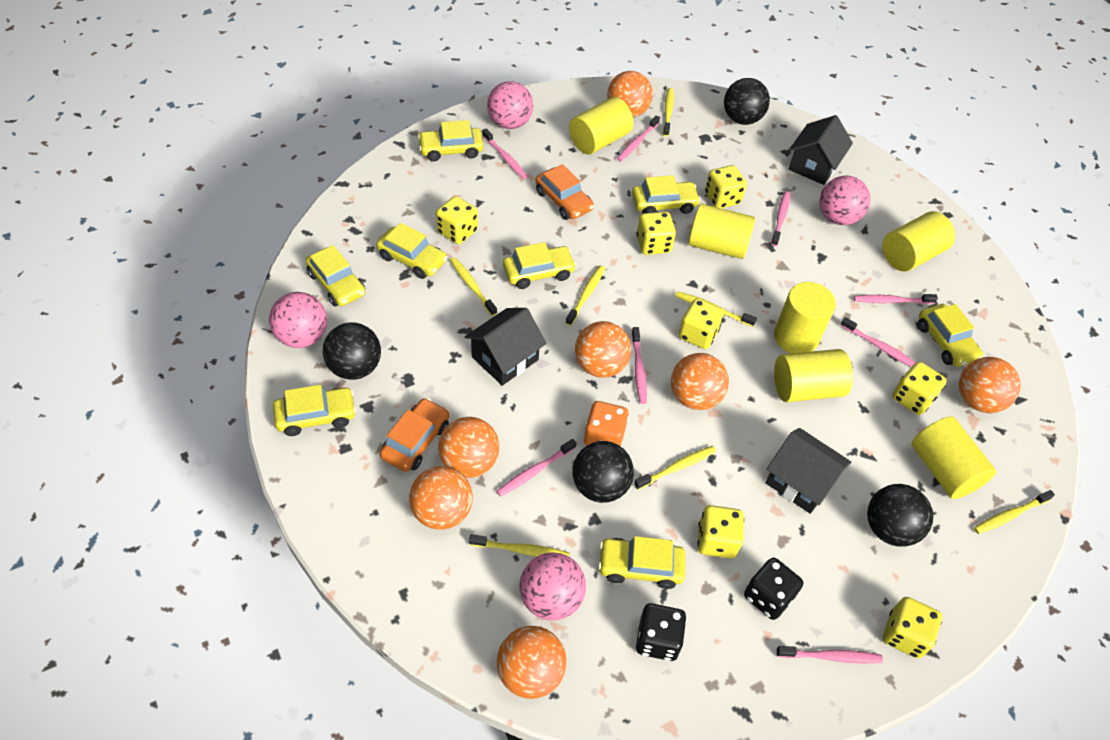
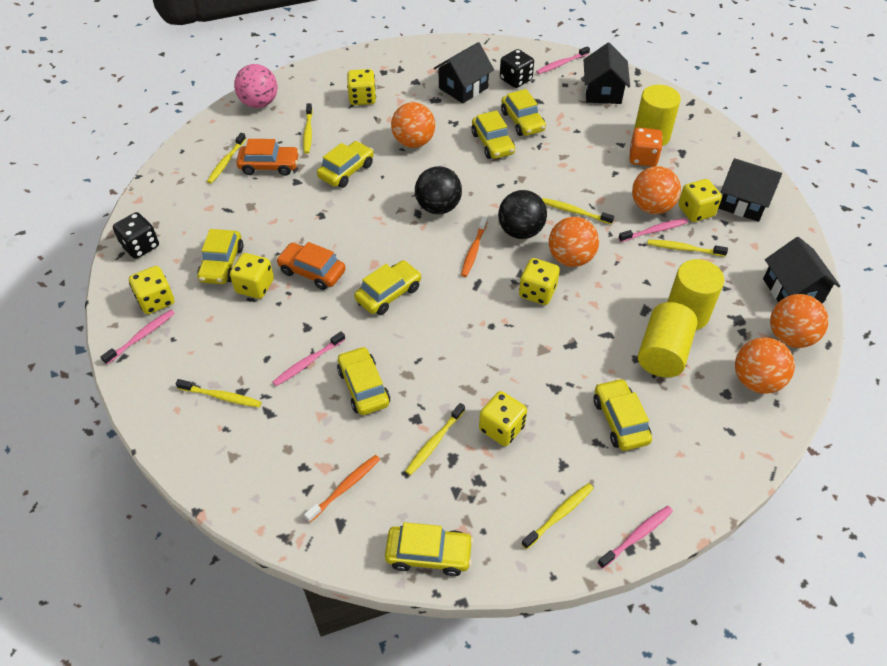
black ball: [323,323,381,380] [572,441,634,503] [724,78,770,125] [867,484,933,547] = 4 -> [415,166,462,214] [498,190,547,239] = 2
black house: [465,308,547,386] [765,428,851,514] [788,115,853,185] = 3 -> [434,42,494,103] [584,43,630,104] [718,158,782,222] [763,237,840,303] = 4
orange ball: [409,466,473,530] [438,417,499,478] [497,626,566,699] [575,321,631,378] [607,71,653,118] [671,353,729,410] [959,357,1021,413] = 7 -> [391,102,435,148] [549,217,599,267] [632,166,681,214] [735,338,795,394] [770,294,828,348] = 5
orange toothbrush: none = 0 -> [304,455,380,523] [461,216,488,277] = 2
pink ball: [269,292,327,348] [487,81,533,129] [519,552,586,621] [819,176,870,225] = 4 -> [234,64,277,108] = 1
pink toothbrush: [482,128,528,179] [496,439,577,497] [617,115,660,162] [632,327,647,404] [771,191,790,246] [776,646,883,664] [840,317,916,367] [854,294,938,304] = 8 -> [101,310,175,365] [273,331,345,386] [536,46,590,74] [597,506,673,569] [618,218,688,242] = 5
yellow cylinder: [569,97,633,155] [688,204,755,259] [774,282,836,353] [774,349,853,402] [882,211,955,272] [912,416,996,499] = 6 -> [634,85,681,146] [638,302,698,377] [667,259,724,330] = 3
yellow dice: [436,196,478,244] [637,212,676,255] [679,298,724,349] [697,505,744,558] [705,165,747,208] [883,597,942,658] [892,362,947,415] = 7 -> [129,266,174,314] [230,253,274,299] [347,69,376,105] [479,391,527,446] [519,258,560,305] [678,179,722,222] = 6

